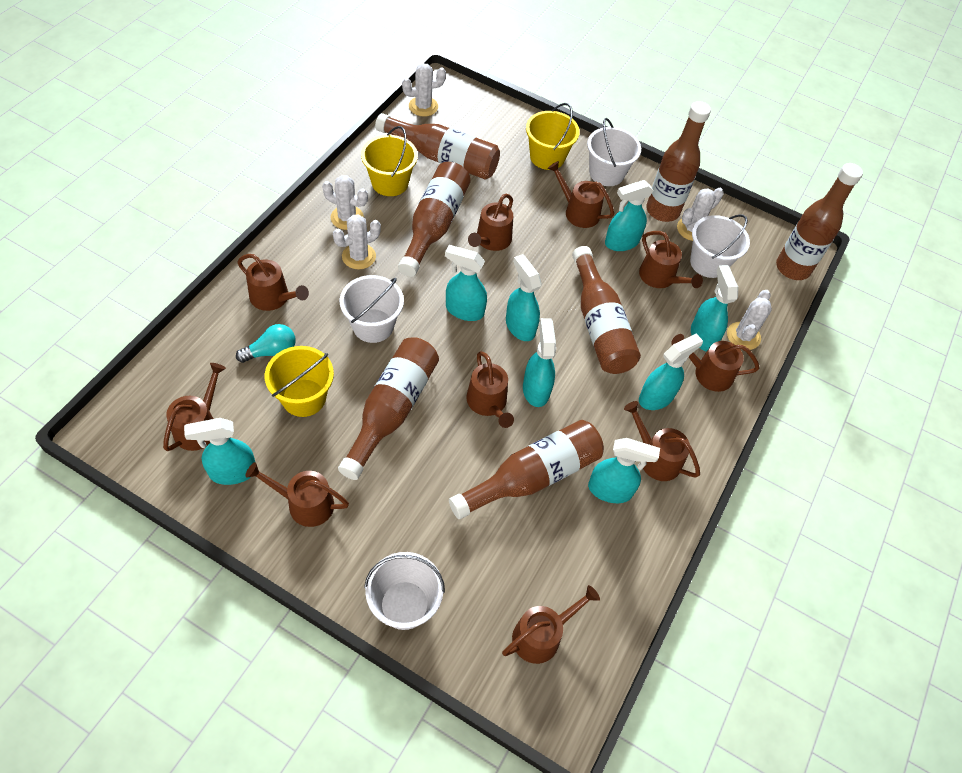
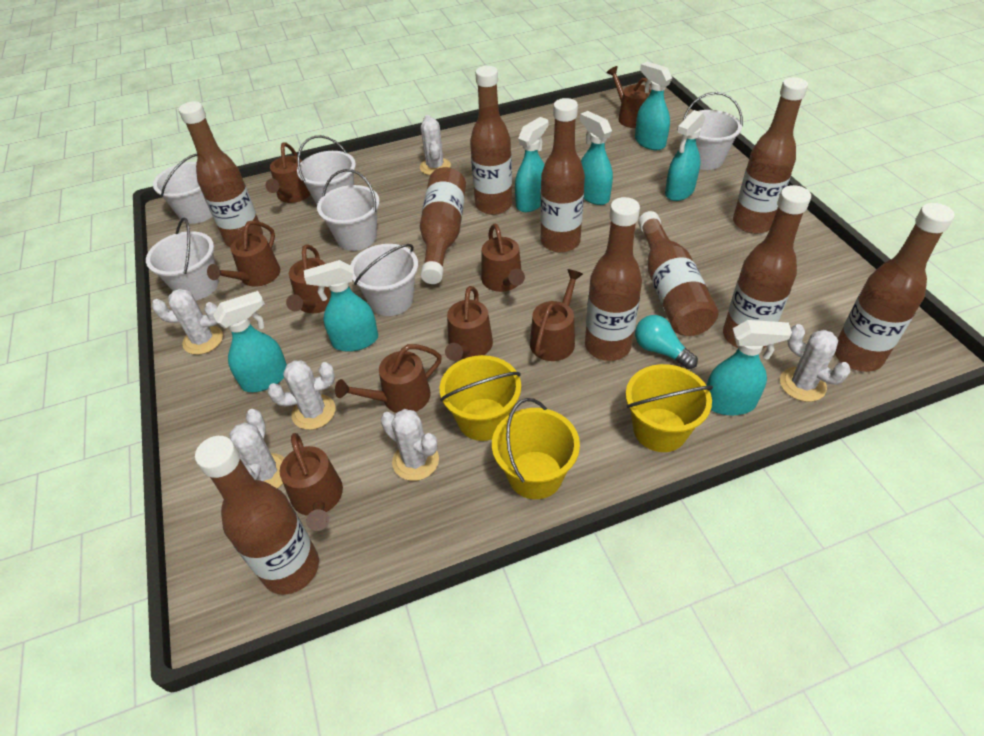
brown bottle: [338,337,439,480] [375,113,500,180] [398,162,471,277] [449,420,604,519] [572,246,641,374] [646,101,711,222] [776,163,863,280] = 7 -> [179,101,263,248] [195,436,319,595] [420,167,466,284] [470,66,512,215] [540,98,585,253] [585,197,642,361] [638,211,718,336] [723,185,811,349] [733,77,808,234] [835,203,955,372] = 10
brown watering can: [163,363,226,451] [237,254,309,311] [245,462,349,527] [466,351,514,428] [468,194,513,251] [502,585,600,664] [547,161,614,228] [624,401,700,481] [639,231,703,288] [671,334,759,392] = 10 -> [207,220,280,287] [266,143,311,203] [279,433,343,531] [286,244,331,313] [335,344,442,413] [445,286,493,361] [481,224,525,292] [530,269,583,361] [606,66,651,128] = 9
turquoise spray bottle: [184,418,255,485] [445,245,487,321] [506,254,542,341] [523,318,556,407] [588,438,660,503] [605,180,654,251] [639,334,703,410] [691,265,738,352] = 8 -> [213,291,287,392] [304,260,378,352] [515,117,548,212] [580,111,613,205] [635,62,672,150] [665,110,706,201] [707,320,792,415] = 7
white bucket: [340,275,404,343] [364,552,445,630] [587,118,641,186] [690,214,750,278] = 4 -> [146,217,219,300] [153,154,213,224] [297,135,356,205] [317,169,380,251] [350,244,418,316] [683,92,743,170] = 6
white cactus: [322,175,368,230] [333,214,381,270] [402,63,446,117] [677,188,724,241] [727,290,772,350] = 5 -> [152,289,223,355] [229,409,284,488] [268,360,336,430] [381,409,439,481] [420,115,451,175] [780,324,850,402] = 6

